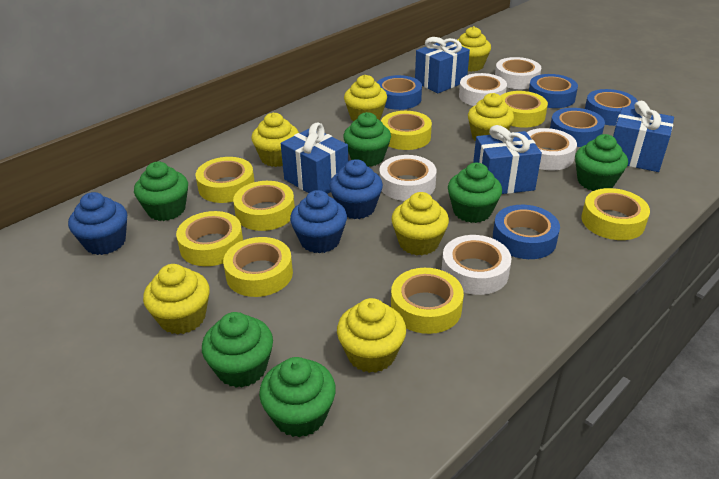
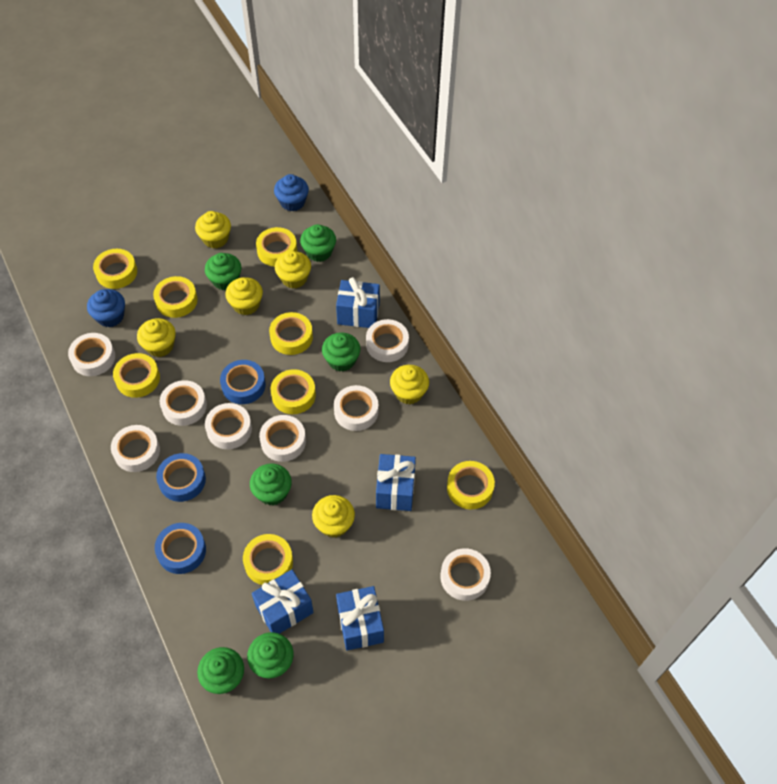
blue cupcake: [68,192,127,255] [290,190,347,253] [330,159,383,219] = 3 -> [87,289,125,327] [274,174,309,212] = 2
blue tape: [377,75,422,110] [493,205,560,259] [529,74,578,108] [550,108,605,147] [585,89,638,126] = 5 -> [155,523,206,574] [156,453,206,502] [220,360,266,404] = 3
white tape: [379,155,437,201] [442,235,511,295] [459,73,507,106] [495,57,541,89] [527,128,577,170] = 5 -> [68,333,115,376] [111,425,160,472] [160,380,207,426] [205,403,252,449] [259,415,306,462] [334,385,378,431] [366,319,409,362] [440,548,491,601] = 8
yellow cupcake: [143,264,210,335] [251,113,299,167] [337,298,406,373] [344,75,387,121] [391,192,449,256] [457,26,491,72] [468,93,514,141] = 7 -> [137,318,176,357] [195,211,231,249] [225,277,263,315] [275,251,311,289] [312,495,355,538] [390,365,429,404] = 6

